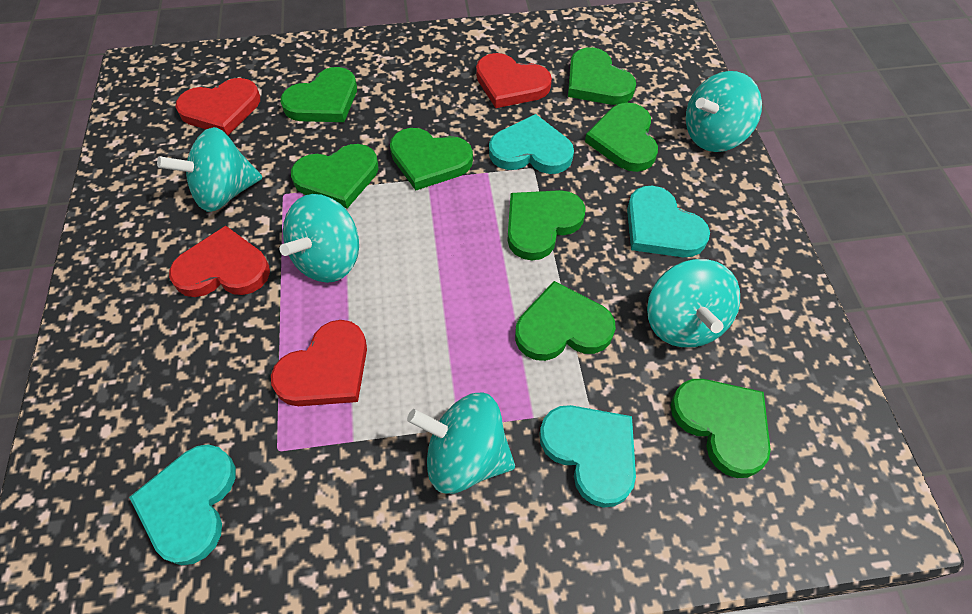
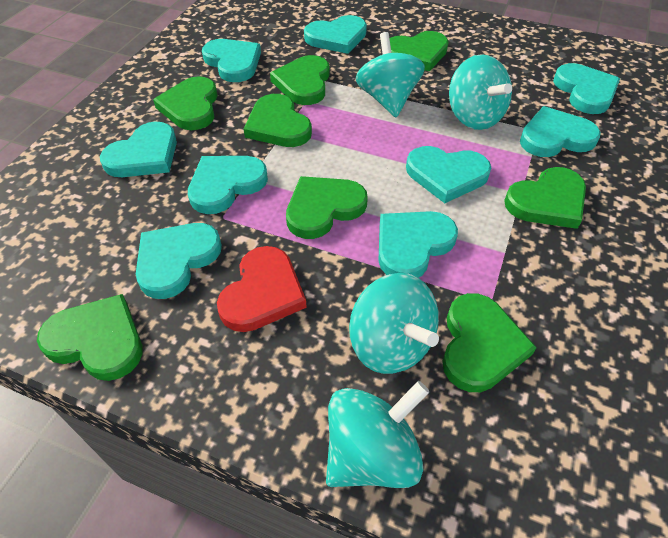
red heart: [169,226,270,297] [176,78,260,135] [271,320,367,406] [476,53,552,108] = 4 -> [217,246,307,332] = 1
turquoise heart: [129,445,236,565] [489,114,574,174] [539,405,636,508] [627,186,710,257] = 4 -> [100,122,177,177] [136,223,222,299] [188,156,268,214] [202,39,261,82] [304,15,367,54] [378,211,458,278] [406,146,491,203] [520,106,601,157] [553,63,620,114] = 9
turquoise spinning top: [157,127,262,212] [280,194,359,283] [407,393,515,494] [647,259,740,347] [686,71,762,152] = 5 -> [326,381,429,488] [349,273,439,374] [356,32,425,117] [449,54,512,130] = 4

